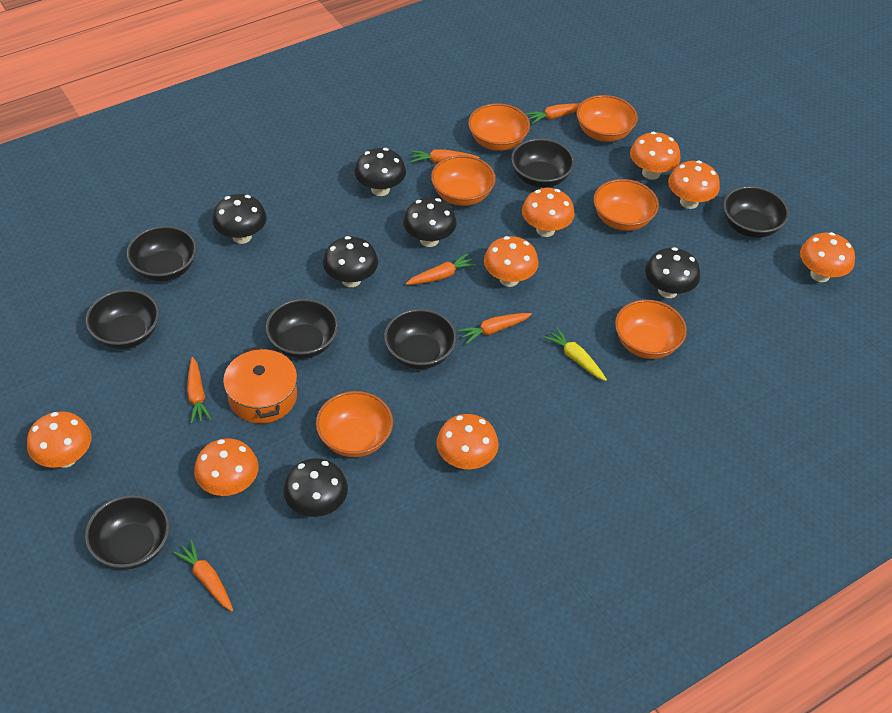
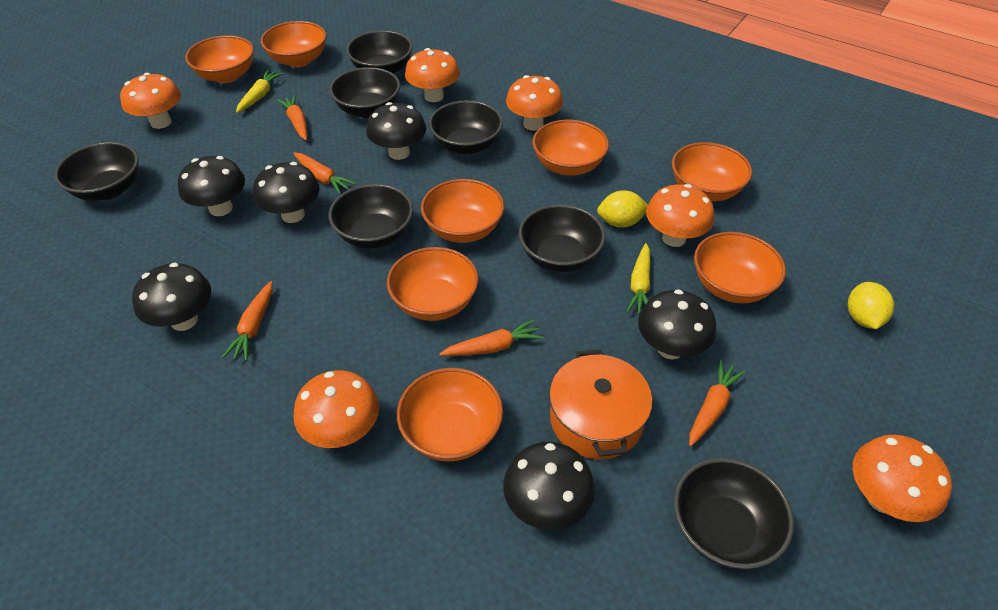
orange bowl: [316,391,393,457] [431,155,496,206] [468,103,530,151] [576,95,638,142] [593,179,659,231] [615,300,687,359] = 6 -> [185,35,254,83] [261,21,326,67] [387,247,479,321] [397,368,503,462] [421,179,504,243] [532,120,609,176] [672,142,752,201] [694,232,786,303] = 8
orange carrot: [173,540,233,611] [187,357,212,424] [405,253,477,285] [410,150,480,163] [458,313,532,344] [525,103,580,124] = 6 -> [222,281,273,361] [277,95,307,141] [293,152,356,194] [439,319,543,356] [689,360,746,447] = 5
orange mushroom: [27,411,92,468] [194,438,259,496] [436,414,499,469] [484,236,539,287] [522,188,575,237] [630,132,680,180] [668,161,720,209] [800,232,855,282] = 8 -> [120,73,181,129] [293,370,379,448] [405,48,460,102] [506,75,563,131] [646,184,714,247] [853,435,952,522] = 6
yellow carrot: [544,327,607,381] = 1 -> [236,70,284,113] [626,243,650,314] = 2
yellow lemon: none = 0 -> [597,190,648,228] [847,282,894,329] = 2

